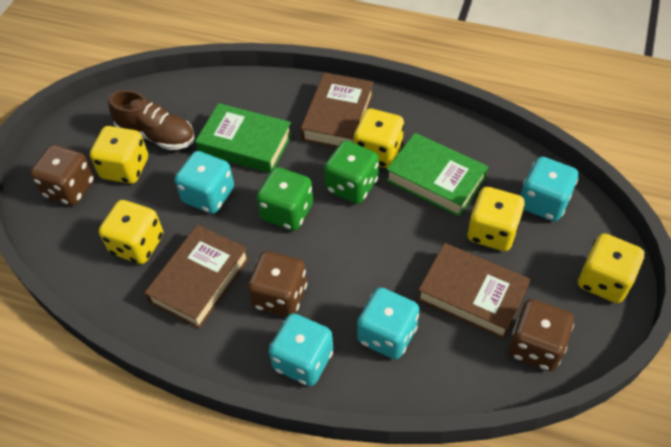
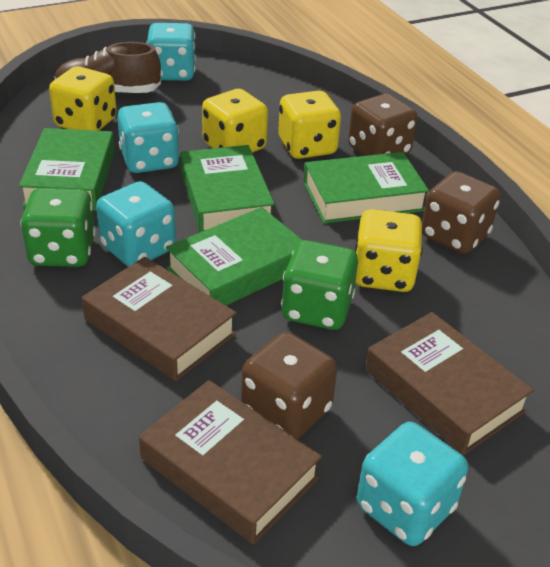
green book: [195,103,292,173] [386,133,488,217] = 2 -> [19,128,115,211] [166,207,302,306] [180,145,275,232] [303,152,429,223] = 4
yellow dice: [90,126,148,184] [99,200,163,264] [353,109,404,168] [467,187,525,251] [578,233,644,303] = 5 -> [49,66,117,131] [202,89,268,153] [278,91,341,159] [355,209,423,292] = 4

